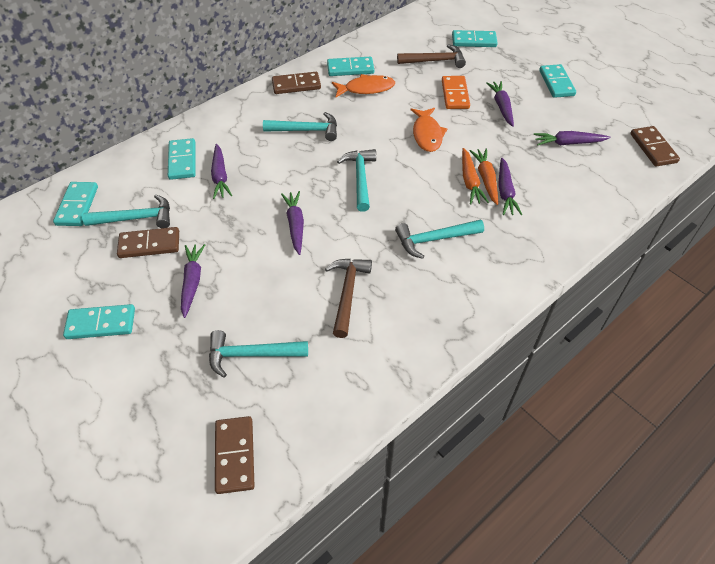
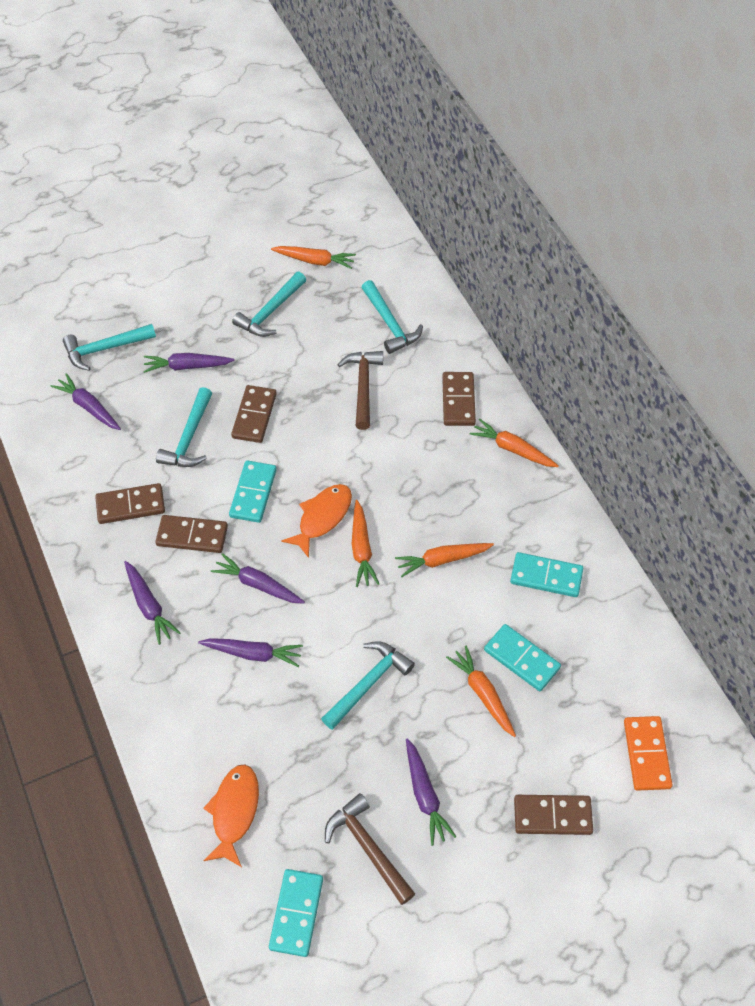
brown domino: [117,227,179,258] [215,416,255,494] [272,72,321,94] [630,126,680,167] = 4 -> [95,483,165,524] [155,515,228,553] [231,385,277,443] [442,372,476,426] [514,795,593,835] = 5
orange carrot: [462,148,489,204] [469,148,498,205] = 2 -> [271,246,356,269] [352,500,379,587] [395,543,494,577] [446,646,516,737] [470,419,559,467] = 5
turquoise domino: [53,182,98,226] [63,304,135,339] [168,138,196,180] [327,57,374,76] [452,30,498,47] [539,64,576,98] = 6 -> [229,460,277,523] [269,869,323,957] [484,624,561,691] [510,552,583,597] = 4

